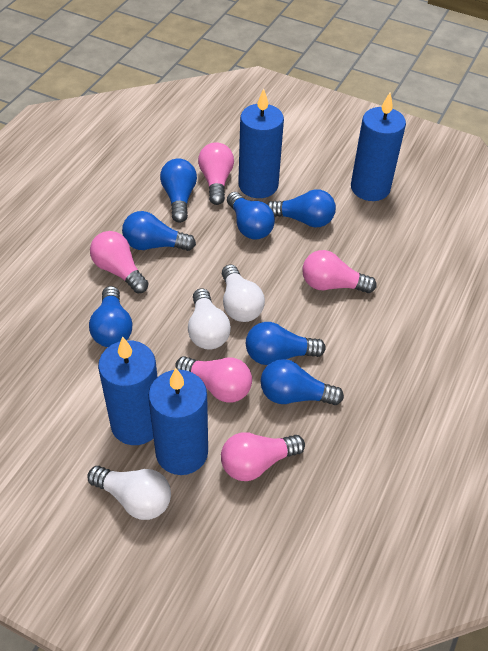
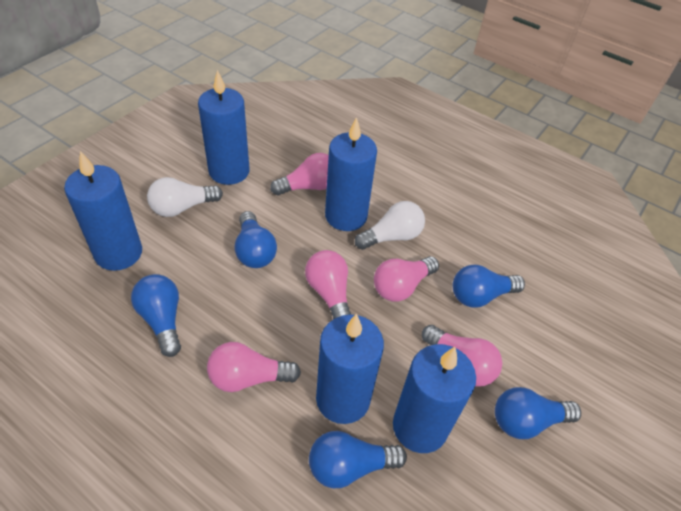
blue candle: [98,336,157,445] [148,368,208,475] [238,89,284,198] [351,92,406,201] = 4 -> [64,151,142,271] [198,70,249,185] [316,314,384,424] [325,117,377,231] [393,344,476,453] = 5
blue light bulb: [89,286,132,347] [122,211,196,251] [160,158,197,223] [227,192,275,240] [246,322,326,365] [261,359,344,405] [267,189,336,227] = 7 -> [131,274,181,357] [235,211,277,268] [309,431,407,488] [453,265,525,308] [495,387,581,439] = 5
white light bulb: [88,466,171,520] [188,288,231,350] [222,265,265,322] = 3 -> [147,177,223,217] [355,201,425,250] = 2

